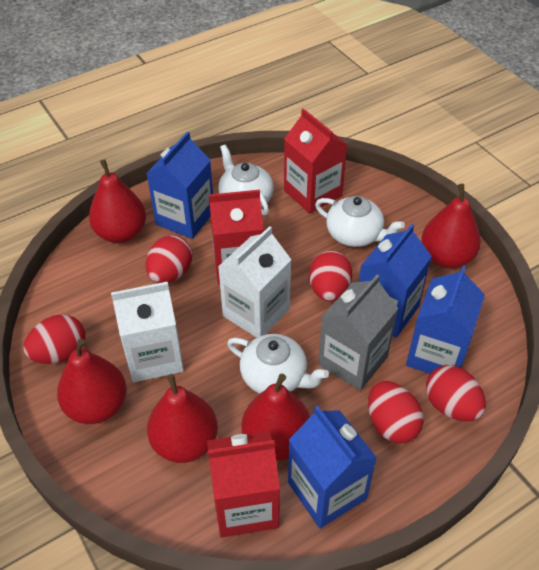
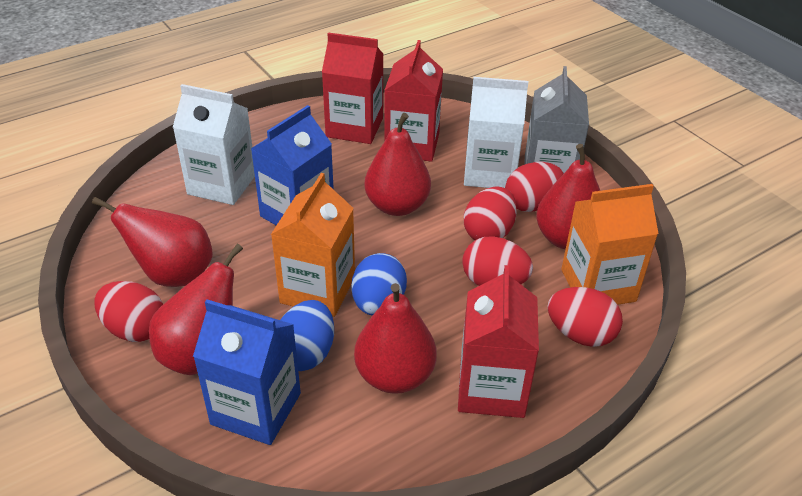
blue carton: [146,132,213,239] [288,406,377,529] [359,224,432,338] [406,266,485,374] = 4 -> [193,299,301,445] [251,105,334,225] = 2
blue egg: none = 0 -> [280,300,334,371] [352,253,407,315] = 2
orange carton: none = 0 -> [271,173,355,317] [561,184,659,305] = 2
white teapot: [218,145,274,215] [227,334,329,394] [315,196,405,247] = 3 -> none = 0

